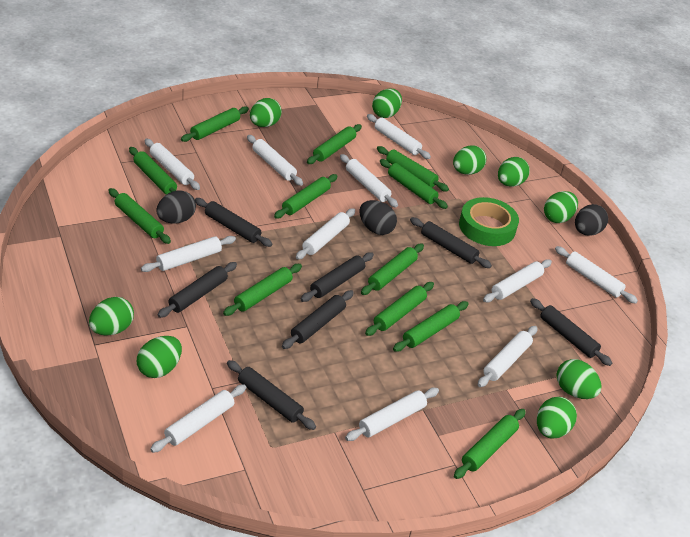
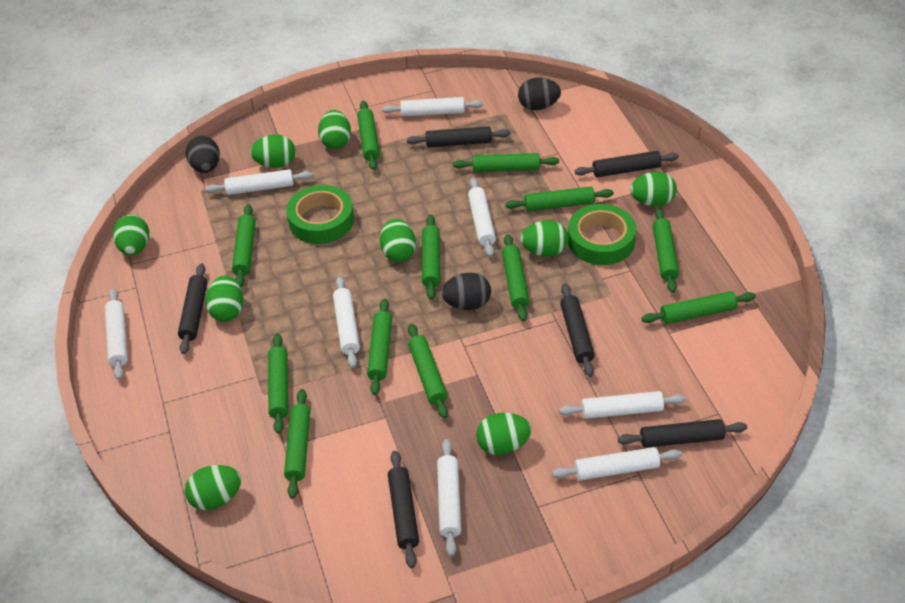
black rolling pin: [158,262,237,318] [195,198,272,247] [227,360,316,430] [282,290,354,349] [301,252,374,302] [410,217,492,268] [530,298,612,366] = 7 -> [178,263,207,354] [388,451,419,568] [407,126,510,147] [560,283,595,377] [575,151,679,177] [618,419,747,448] = 6
green tape: [459,197,519,246] = 1 -> [286,185,354,244] [568,204,637,265] = 2
white rolling pin: [141,236,236,272] [144,139,200,190] [150,384,246,453] [247,135,303,186] [296,208,355,260] [340,154,398,207] [345,388,439,441] [367,114,431,159] [478,326,537,387] [483,259,552,302] [555,246,638,304] = 11 -> [105,289,128,380] [205,169,312,195] [333,277,360,368] [382,97,483,117] [437,439,461,557] [468,178,496,257] [552,447,682,480] [559,391,686,419] = 8

